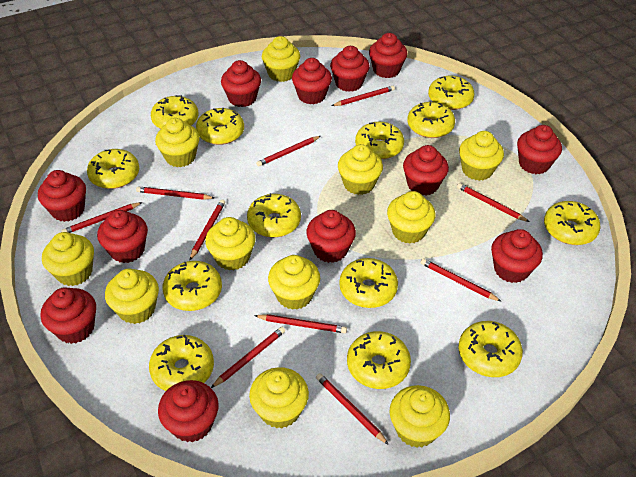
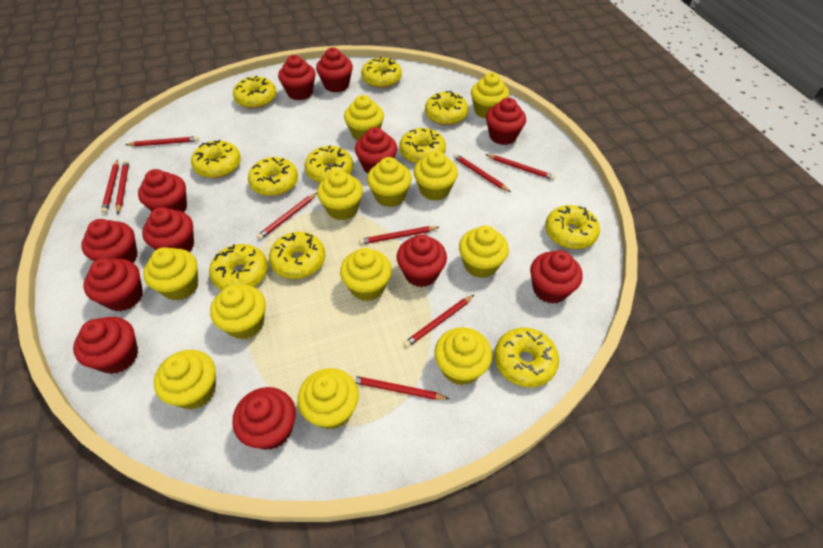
red pencil: [61,202,143,233] [136,187,214,200] [190,199,225,260] [211,327,285,388] [254,314,347,333] [256,136,321,167] [316,373,389,445] [332,86,395,106] [420,259,502,302] [457,183,529,222] = 10 -> [101,159,119,214] [115,160,129,215] [125,136,199,147] [257,193,317,240] [351,375,450,400] [359,226,439,245] [403,295,474,348] [453,154,511,192] [485,154,555,180] = 9
yellow cupcake: [42,232,94,286] [105,269,159,324] [155,118,200,167] [205,217,255,271] [249,367,309,429] [262,36,300,82] [268,255,320,310] [338,144,383,195] [387,191,435,243] [389,385,450,448] [459,131,504,181] = 11 -> [143,247,198,301] [154,350,216,410] [210,285,266,339] [298,368,359,429] [317,170,363,220] [340,248,392,301] [344,95,384,140] [367,157,412,207] [414,151,458,201] [434,327,492,385] [459,226,509,278] [471,73,509,118] = 12
yellow donut: [87,149,139,189] [149,335,214,391] [151,95,198,129] [163,261,222,311] [196,108,244,145] [247,193,301,237] [339,258,398,308] [347,331,411,389] [355,122,404,159] [407,102,455,138] [428,76,475,110] [458,321,523,377] [544,201,601,245] = 13 -> [191,140,241,178] [209,244,268,290] [233,76,276,109] [248,157,298,196] [269,232,325,279] [305,145,353,183] [361,57,402,88] [399,128,446,164] [425,91,468,125] [494,327,559,387] [545,205,600,249] = 11

